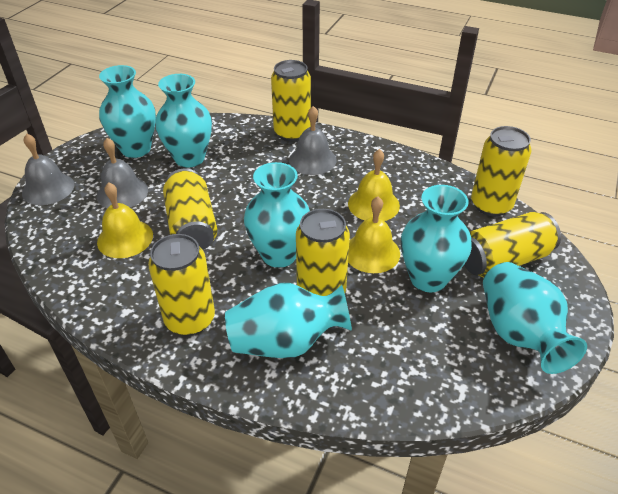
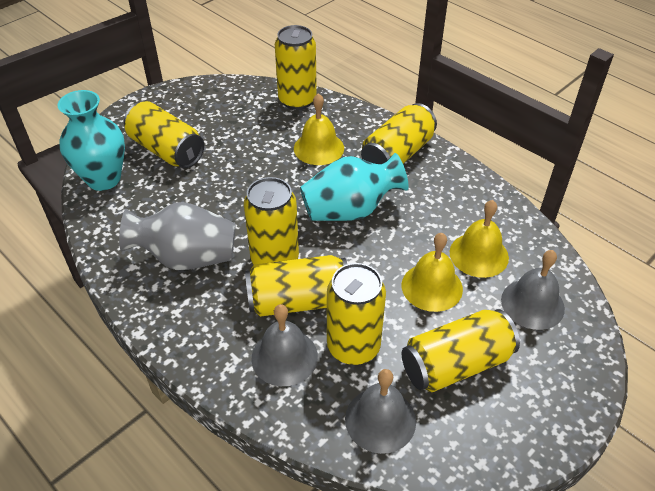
grey vase: none = 0 -> [119,202,236,270] = 1
turquoise vase: [99,65,156,158] [155,74,212,167] [225,283,352,358] [244,162,310,268] [401,185,472,292] [483,262,587,374] = 6 -> [58,90,125,191] [300,153,409,221] = 2
yellow can: [148,234,215,336] [163,168,217,250] [271,60,311,142] [296,209,350,296] [464,212,561,277] [471,126,531,216] = 6 -> [124,101,204,168] [244,177,299,264] [245,255,347,317] [275,25,317,110] [327,263,386,365] [361,103,437,164] [402,309,520,392] = 7

